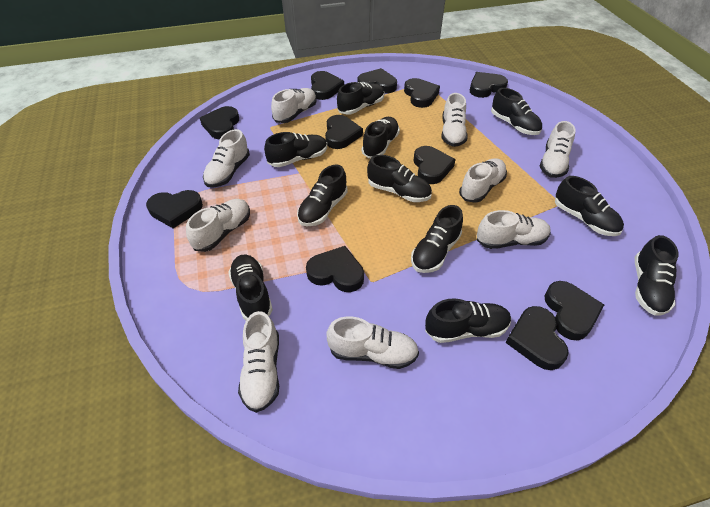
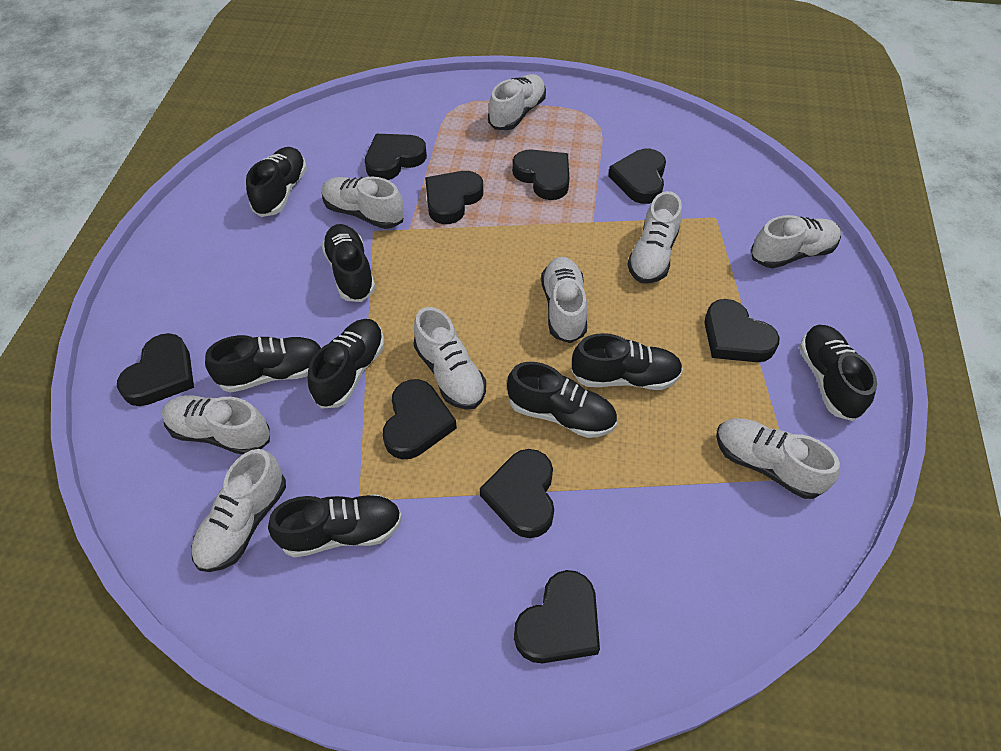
black heart: [146,190,203,228] [200,106,239,140] [306,246,364,292] [311,71,344,100] [325,115,363,149] [357,68,397,93] [404,78,440,108] [413,146,456,184] [470,72,508,98] [506,306,569,370] [545,281,604,340] = 11 -> [117,333,194,406] [365,134,427,180] [383,379,457,459] [425,171,483,224] [480,449,554,538] [512,149,569,200] [514,570,600,663] [608,149,666,204] [705,299,780,362] = 9
black shoe: [228,254,273,320] [264,132,327,167] [297,164,348,226] [337,82,384,115] [362,117,400,158] [367,155,432,202] [411,205,463,273] [425,298,511,343] [491,88,542,135] [555,176,624,236] [635,235,679,316] = 11 -> [205,335,321,393] [246,147,307,217] [268,494,402,558] [308,319,384,409] [321,224,375,302] [507,362,617,438] [571,333,683,390] [799,325,877,421] = 8

